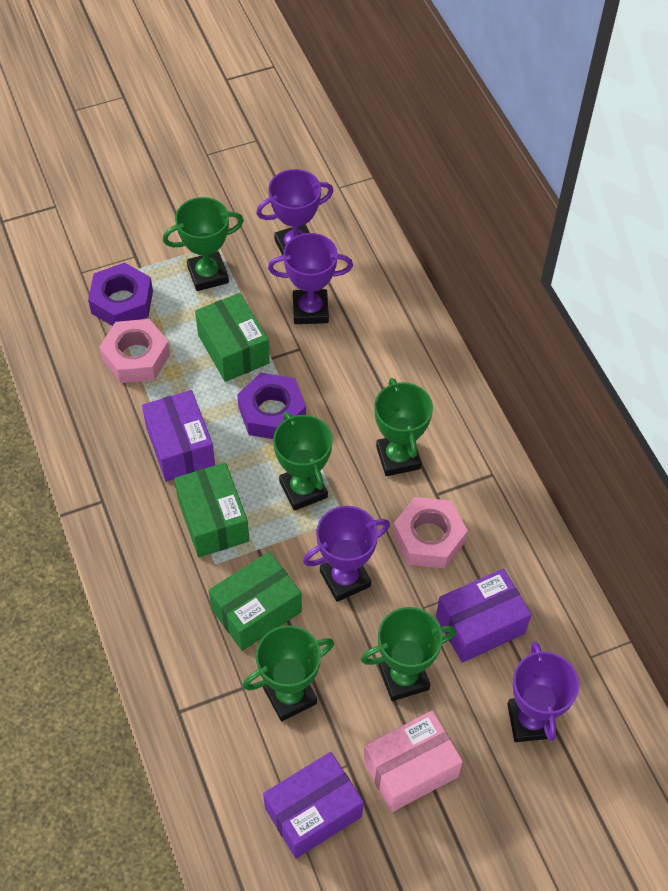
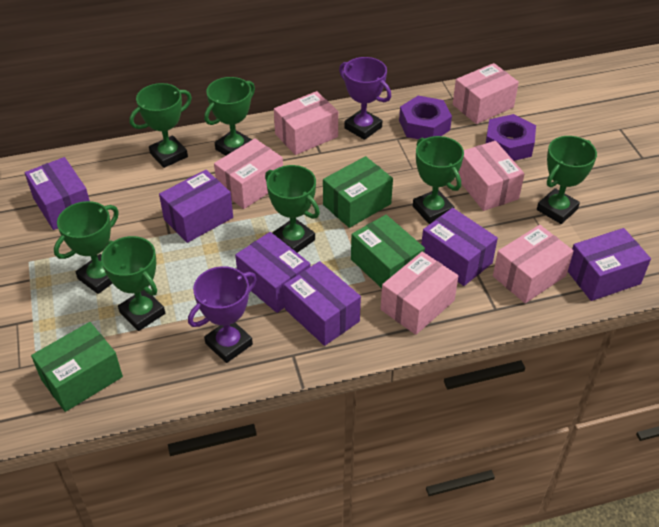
green trophy: [163,197,244,291] [243,625,334,721] [273,412,333,511] [361,607,456,701] [374,378,433,476] = 5 -> [54,201,119,294] [101,236,165,331] [129,83,192,168] [204,77,255,156] [265,165,320,253] [413,136,464,224] [537,136,597,224] = 7
pink box: [363,711,463,812] = 1 -> [214,138,283,209] [274,91,338,155] [381,252,458,335] [453,63,519,124] [458,141,525,211] [493,225,574,303] = 6
pink nut: [99,319,170,383] [392,497,468,569] = 2 -> none = 0
purple box: [142,390,215,482] [263,752,364,858] [436,569,532,663] = 3 -> [25,157,90,230] [159,170,233,243] [235,232,310,313] [284,261,361,346] [421,208,498,286] [568,228,651,301] = 6
purple trophy: [256,169,333,255] [268,233,353,324] [303,506,390,602] [507,641,579,742] = 4 -> [188,266,257,363] [339,57,391,140] = 2

